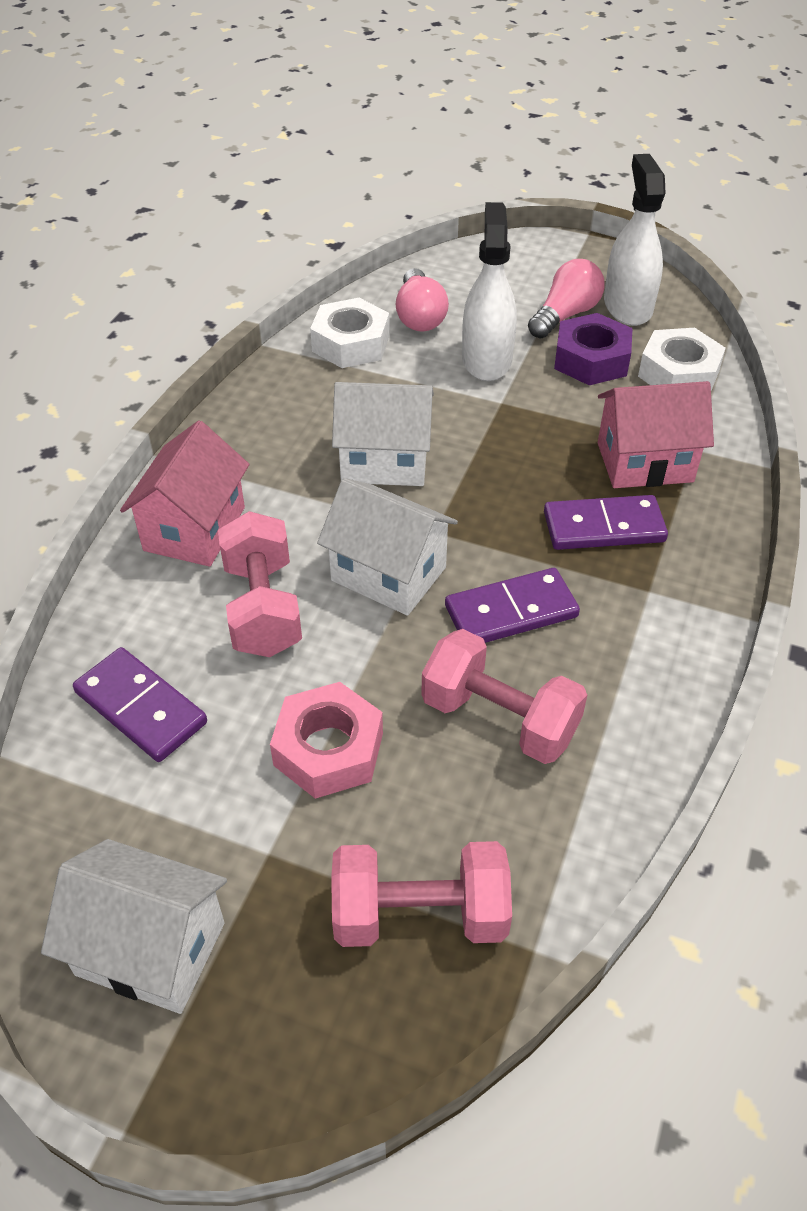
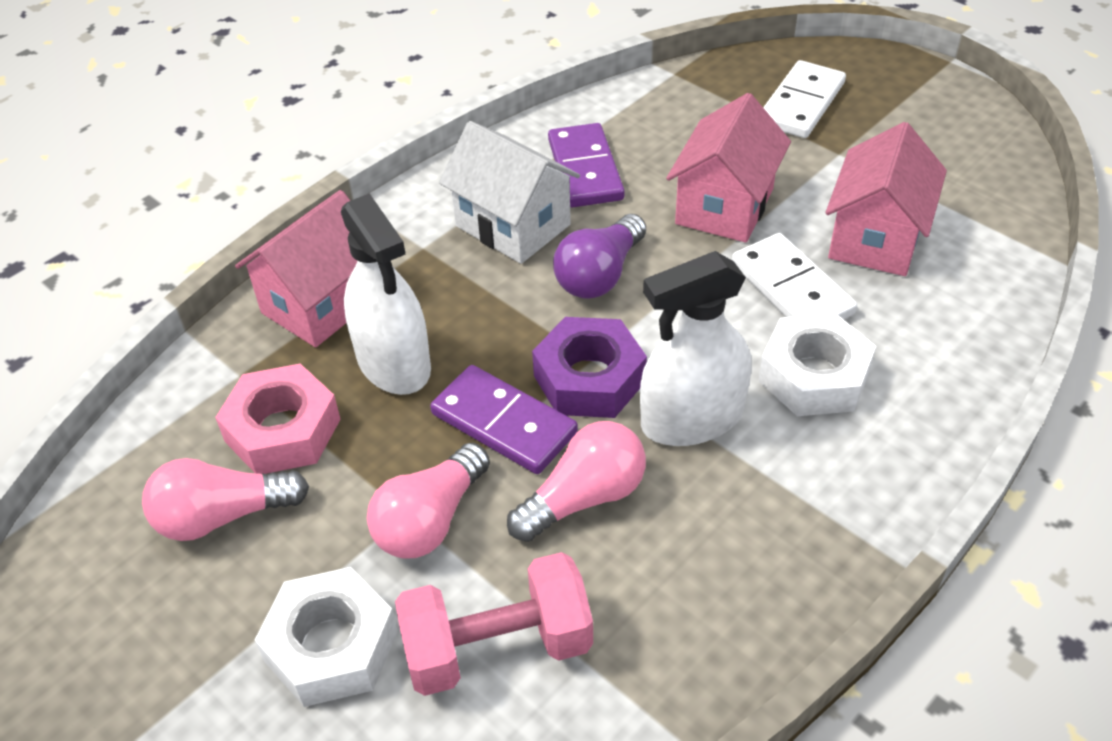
pink dumbbell: [218,511,302,657] [331,841,512,947] [421,629,587,764] = 3 -> [395,552,593,696] = 1
pink house: [120,421,250,567] [598,381,714,488] = 2 -> [235,190,357,347] [666,93,791,243] [826,122,947,276] = 3
pink light bulb: [396,268,449,332] [528,259,605,338] = 2 -> [142,458,309,541] [367,443,490,558] [507,421,646,542] = 3
purple domino: [73,647,207,762] [445,568,580,643] [544,495,668,550] = 3 -> [430,365,578,474] [548,123,625,207] = 2
purple light bulb: none = 0 -> [553,214,646,299] = 1
white domino: none = 0 -> [732,233,857,319] [763,60,846,138] = 2
white house: [41,839,227,1014] [317,478,458,616] [332,382,434,486] = 3 -> [439,121,580,264] = 1

